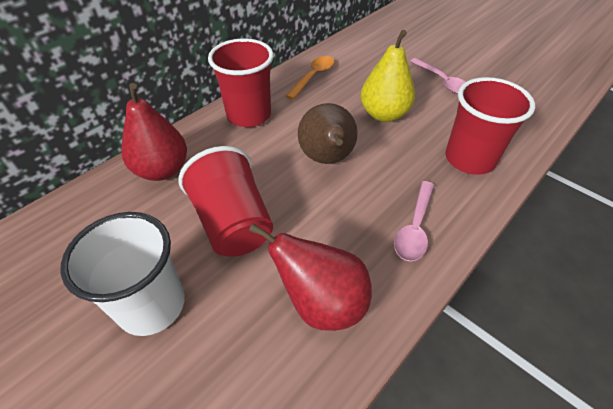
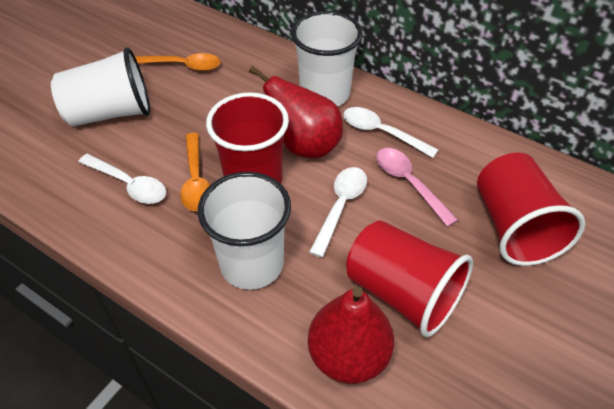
brown pear: [298,103,358,164] = 1 -> none = 0
orange spoon: [286,56,334,100] = 1 -> [135,53,221,71] [180,133,210,211] = 2
pink spoon: [394,181,434,261] [410,58,466,94] = 2 -> [376,148,458,227] = 1
white cup: [61,212,185,336] = 1 -> [51,47,150,126] [198,172,291,290] [291,11,363,106] = 3
white spoon: none = 0 -> [78,154,166,204] [309,167,367,258] [343,107,438,158] = 3
yellow pear: [361,30,415,122] = 1 -> none = 0

